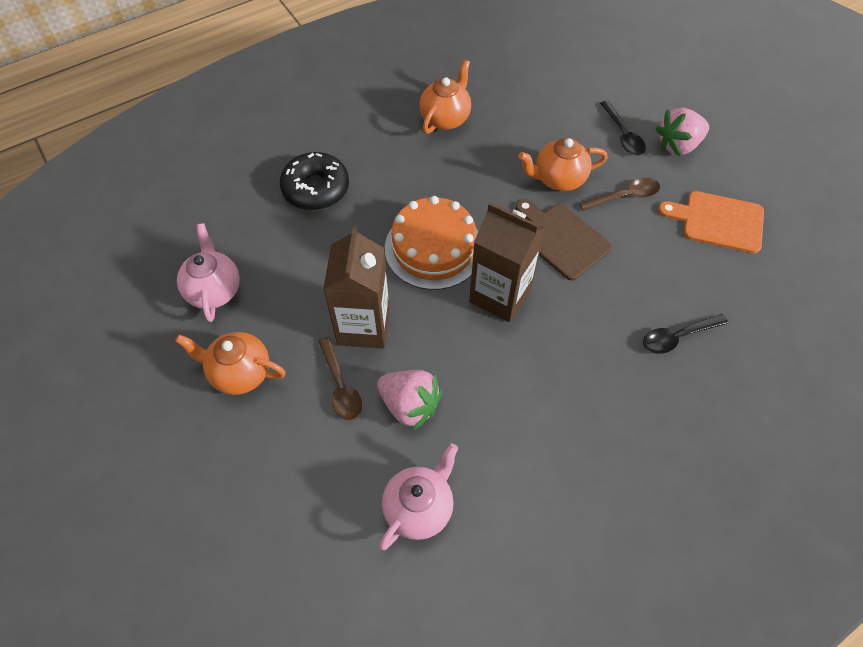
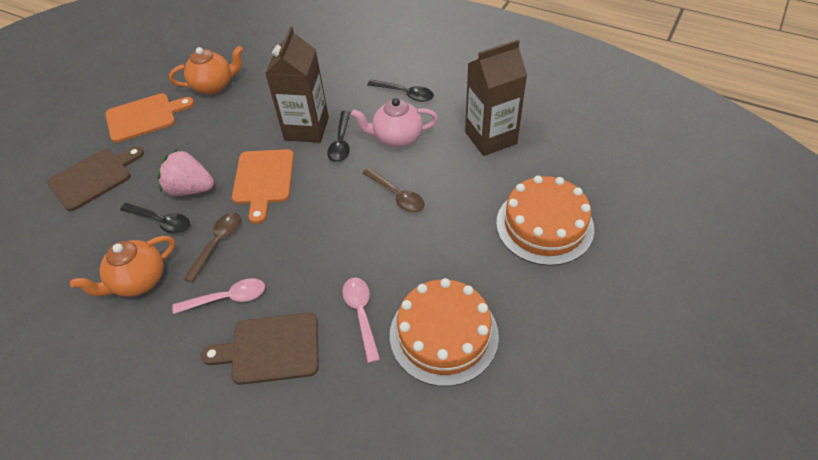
black donut: [280,152,349,210] = 1 -> none = 0
black spoon: [600,101,646,155] [643,314,728,354] = 2 -> [120,203,190,234] [327,111,350,162] [367,80,434,102] = 3
brown cutting board: [516,199,612,281] = 1 -> [47,146,144,211] [201,313,319,385] = 2
orange cake: [385,196,478,290] = 1 -> [390,278,499,386] [496,176,594,266] = 2
orange cutting board: [658,191,764,254] = 1 -> [105,93,194,143] [232,149,294,224] = 2
orange teapot: [175,332,286,395] [420,60,471,134] [518,138,608,191] = 3 -> [70,236,175,297] [169,46,243,95] = 2
pink spoon: none = 0 -> [172,278,265,314] [342,278,380,363] = 2
pink strawberry: [377,370,442,430] [656,108,709,156] = 2 -> [157,148,214,196] = 1
pink teapot: [177,223,240,322] [379,443,458,550] = 2 -> [351,98,438,148] = 1

